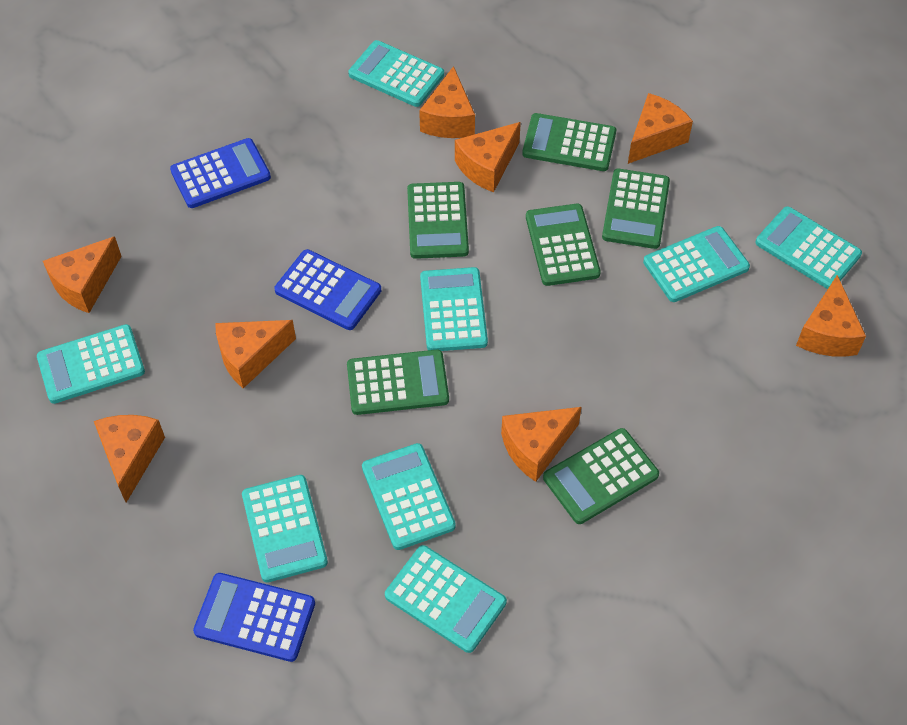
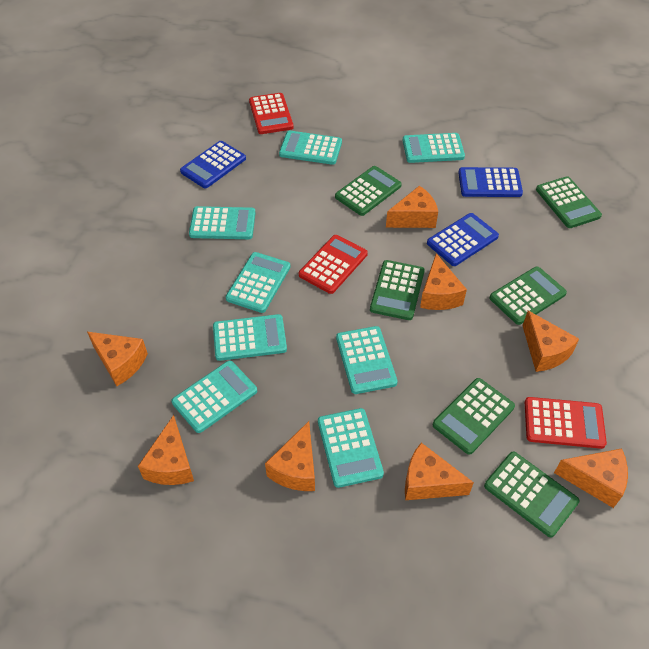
red calculator: none = 0 -> [249,93,294,134] [299,235,368,294] [525,397,607,449] = 3

